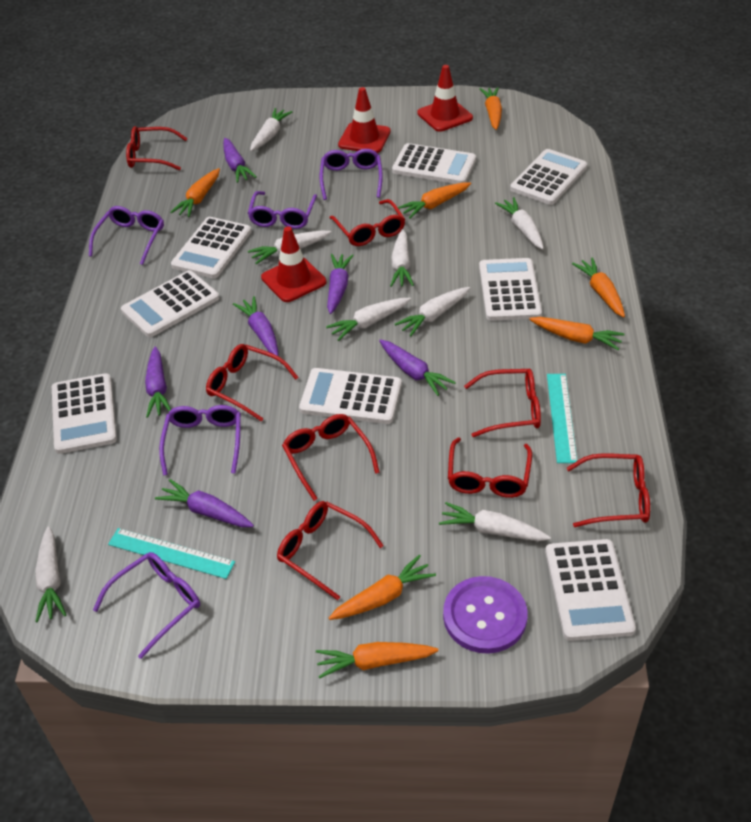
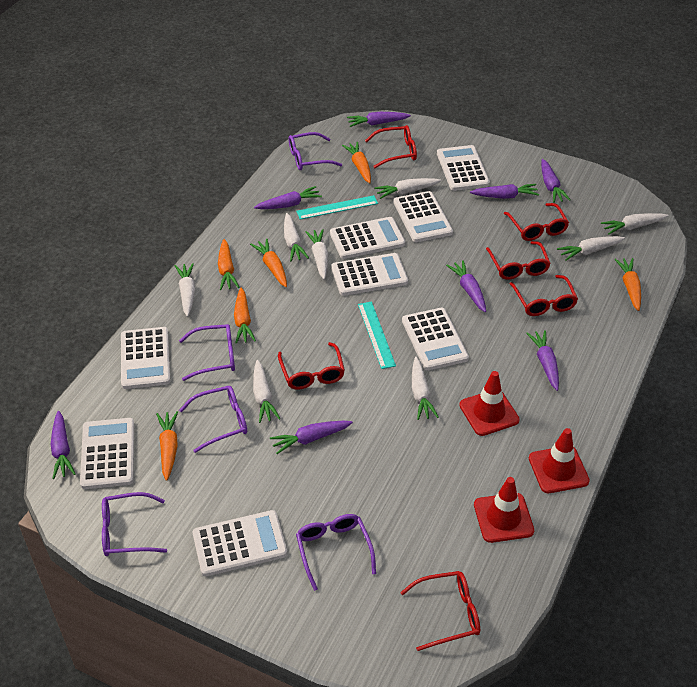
orange carrot: [170,168,220,217] [316,642,439,679] [329,555,436,620] [398,182,471,218] [480,87,502,130] [529,317,625,350] [572,257,625,318] = 7 -> [156,411,178,481] [218,239,239,290] [234,288,256,344] [250,239,287,287] [342,142,371,183] [614,258,641,311] = 6
purple button: [443,576,527,654] = 1 -> none = 0
purple carrot: [145,346,171,418] [155,479,254,527] [223,138,256,183] [233,296,278,356] [327,254,354,314] [379,339,456,396] = 6 -> [50,411,75,479] [254,186,322,209] [270,421,353,454] [347,112,411,127] [446,260,486,312] [470,184,539,199] [526,330,559,391] [541,159,570,203] = 8
red glasses: [126,126,188,170] [206,344,299,422] [277,501,384,600] [282,414,380,501] [329,199,405,246] [448,437,532,498] [464,369,541,437] [567,453,650,527] = 8 -> [278,342,345,390] [365,125,417,168] [400,571,480,651] [486,241,551,280] [504,203,569,241] [510,275,578,316] = 6

